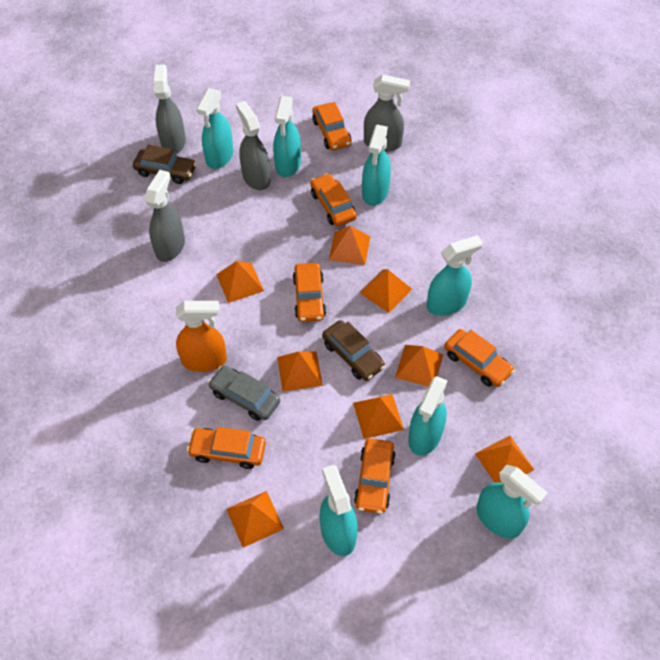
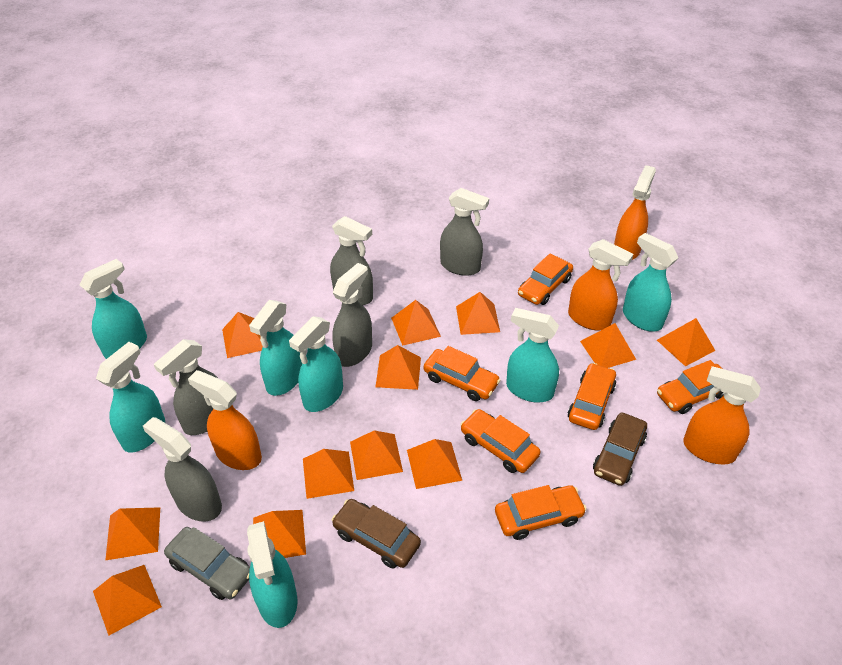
grey spray bottle: [145,170,185,262] [154,64,186,154] [236,101,270,190] [364,75,410,152] = 4 -> [143,417,222,521] [154,339,219,435] [330,216,373,305] [332,263,372,367] [440,188,489,276] = 5
orange pyramid: [216,261,264,303] [226,491,284,548] [277,351,323,392] [329,226,370,265] [353,394,404,439] [360,269,412,313] [395,345,443,387] [475,436,534,483] = 8 -> [93,565,162,636] [105,507,160,561] [222,312,263,358] [253,510,306,558] [303,449,354,499] [350,430,403,480] [375,345,421,390] [391,300,441,346] [407,439,462,489] [456,292,500,335] [580,323,636,368] [657,318,716,367] = 12
orange spray bottle: [176,301,227,372] = 1 -> [188,370,262,470] [568,239,633,330] [614,165,656,260] [683,366,761,465] = 4

